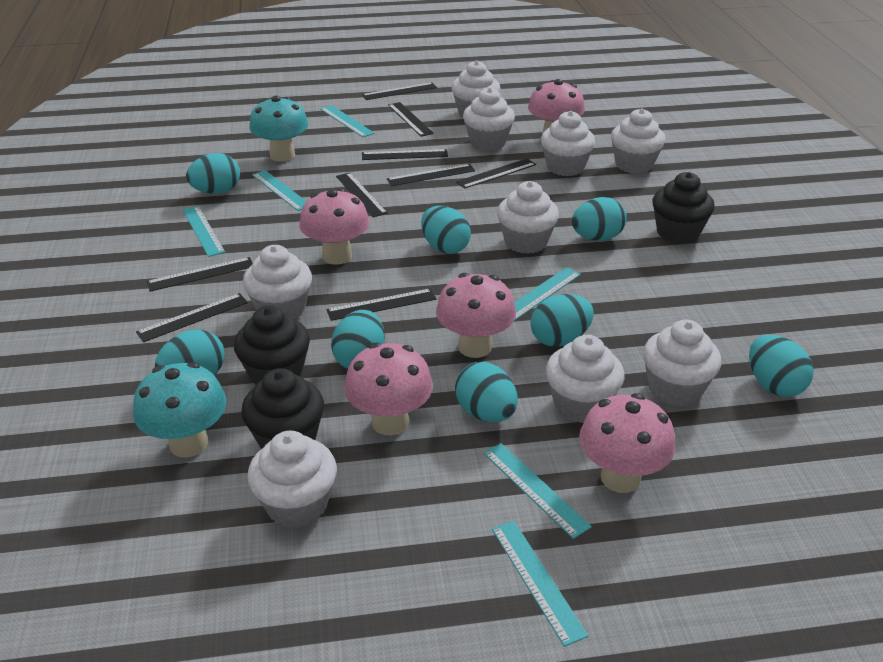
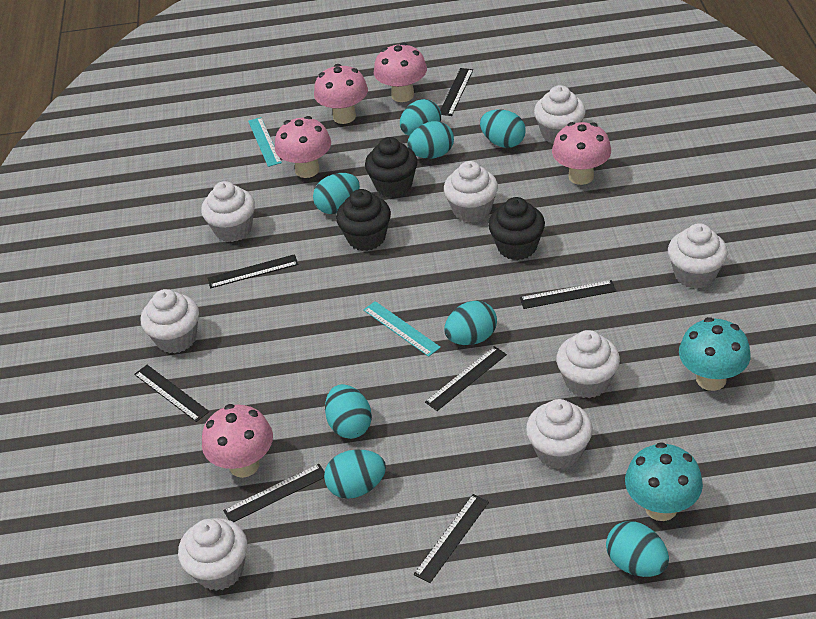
black ruler: [136,293,248,342] [146,257,253,292] [326,288,437,321] [336,173,388,217] [362,83,437,100] [362,149,448,160] [387,164,475,186] [388,102,434,137] [456,158,536,189] = 9 -> [134,365,209,422] [207,254,298,288] [223,464,325,522] [414,494,489,583] [425,346,507,411] [441,68,473,116] [520,280,616,309] = 7
turquoise ruler: [183,206,225,257] [252,170,306,211] [320,105,375,137] [483,443,592,539] [492,521,588,647] [514,267,581,321] = 6 -> [248,117,282,167] [363,301,441,357] = 2
white cupcake: [243,245,312,320] [247,431,337,528] [452,60,500,117] [463,88,515,151] [497,181,559,254] [541,111,595,176] [546,335,624,423] [611,108,666,174] [643,320,721,406] = 9 -> [141,289,199,354] [178,518,247,591] [201,181,255,242] [444,161,498,223] [526,399,593,469] [534,85,586,144] [556,330,620,398] [668,223,728,289] = 8

